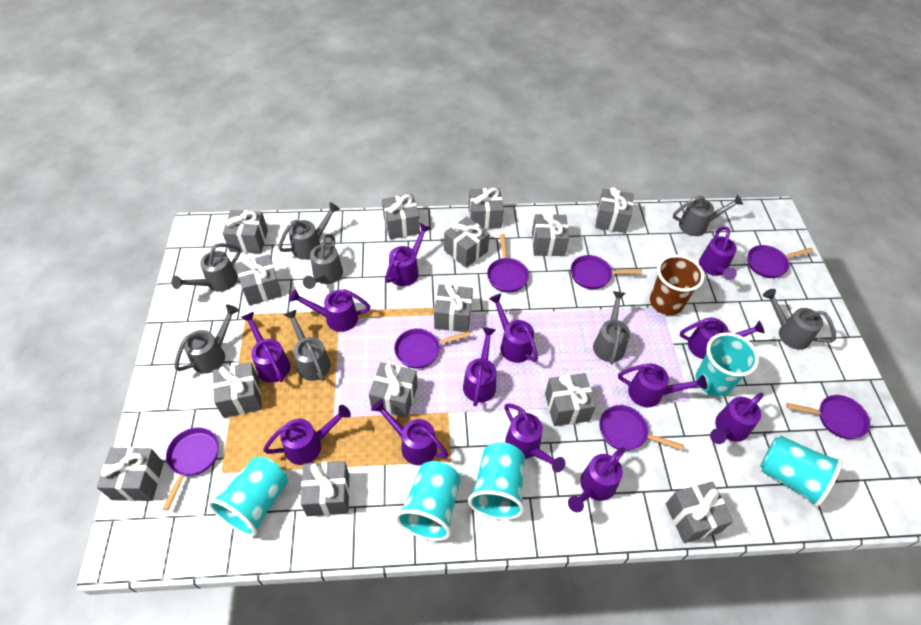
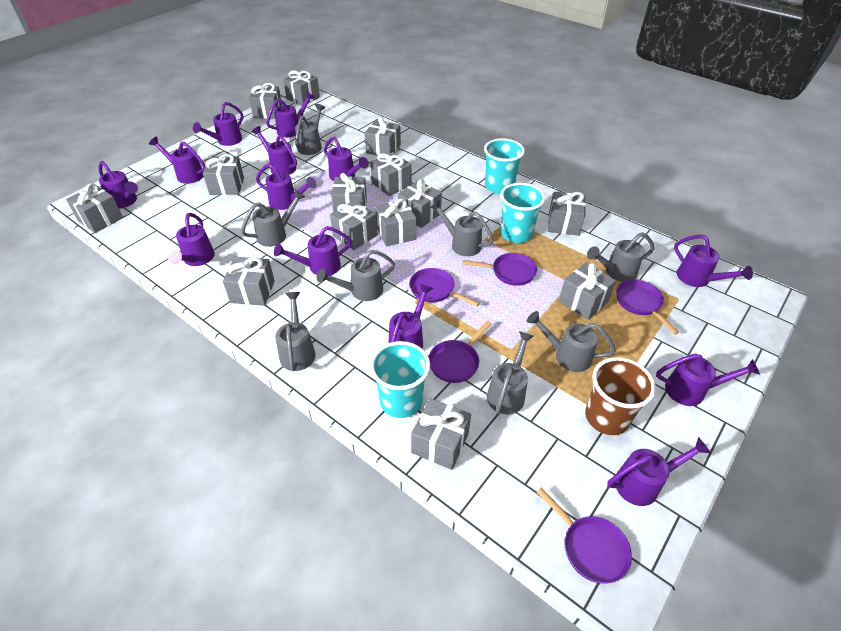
purple pan: [162,427,219,511] [394,329,470,369] [487,234,529,293] [571,255,642,289] [599,405,684,451] [747,245,813,278] [786,395,870,439] = 7 -> [409,268,480,307] [429,321,491,383] [463,253,537,286] [536,488,632,584] [616,280,679,334] = 5
turquoise cup: [208,456,288,537] [395,461,461,541] [468,442,525,520] [696,332,759,397] [760,436,843,507] = 5 -> [370,341,430,418] [484,138,525,194] [500,183,545,243] = 3

